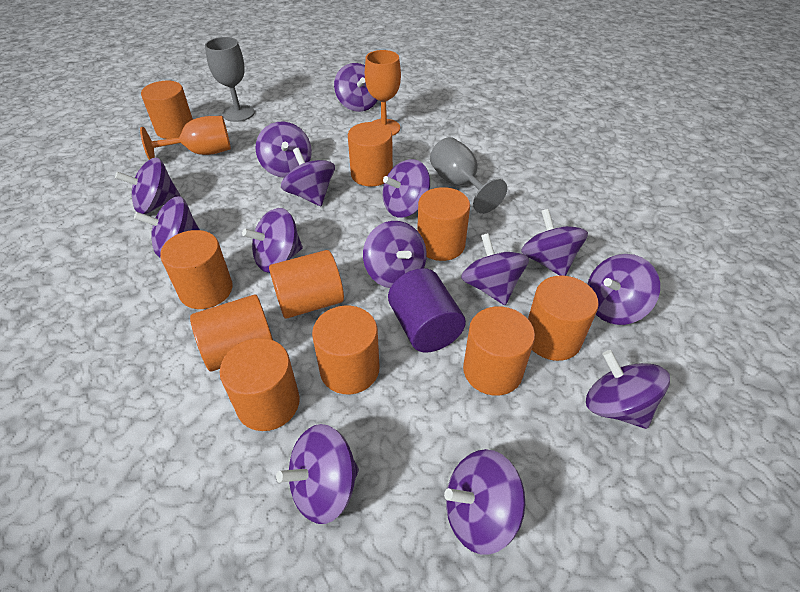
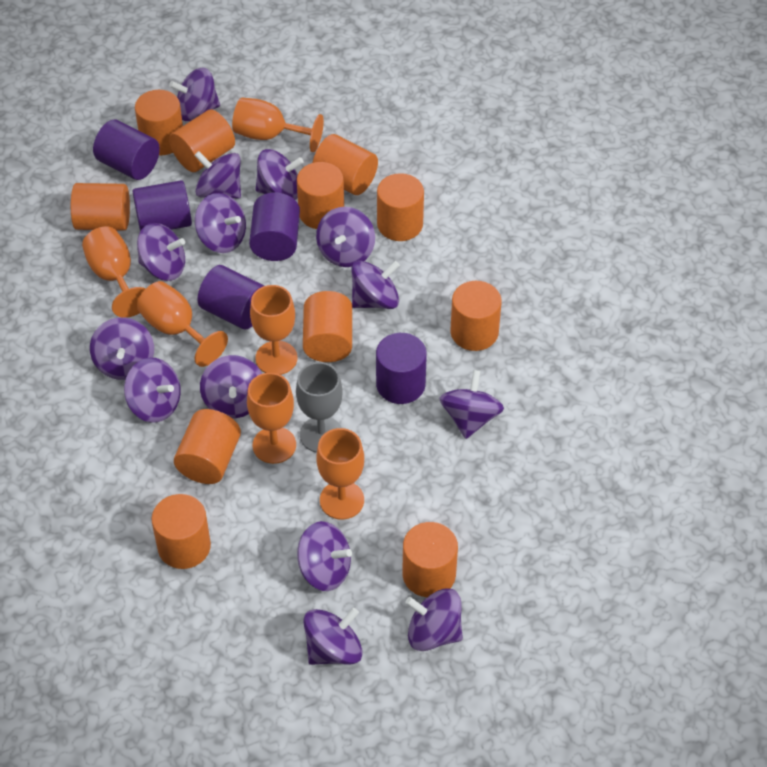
grey goblet: [205,37,255,122] [430,137,507,214] = 2 -> [296,362,343,453] = 1
orange cylinder: [141,81,193,139] [160,230,233,309] [190,294,273,372] [220,338,300,431] [269,250,344,319] [312,306,379,394] [348,122,393,187] [417,187,470,261] [463,306,535,395] [528,276,599,361] = 10 -> [71,183,130,230] [135,90,183,155] [151,494,211,569] [169,109,235,172] [174,409,241,484] [297,162,344,229] [303,291,352,362] [313,134,378,195] [377,173,424,241] [402,522,458,597] [450,281,502,351] = 11
orange goblet: [140,116,231,160] [365,50,401,136] = 2 -> [82,227,146,318] [137,281,228,367] [232,97,324,152] [247,373,296,464] [250,285,298,375] [316,428,364,520] = 6
purple cylinder: [388,268,466,353] = 1 -> [93,120,160,180] [132,180,192,231] [197,265,264,329] [249,192,300,261] [376,333,427,404] = 5

